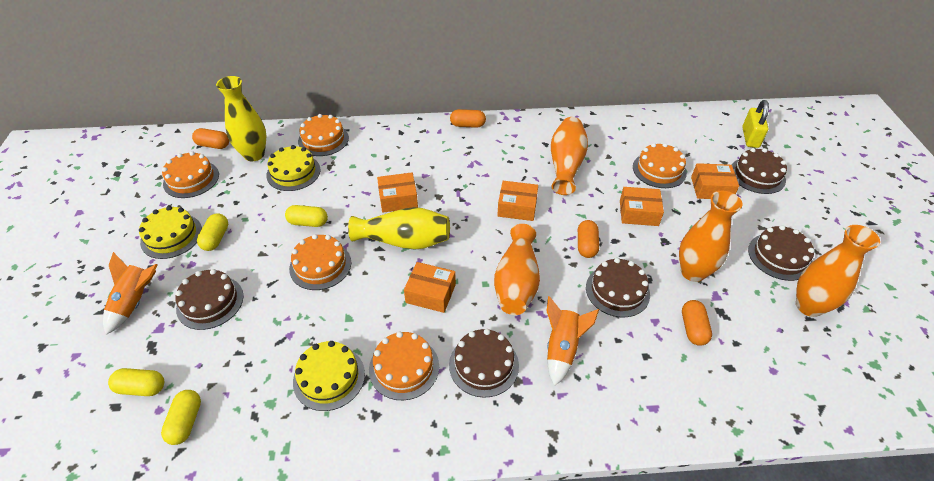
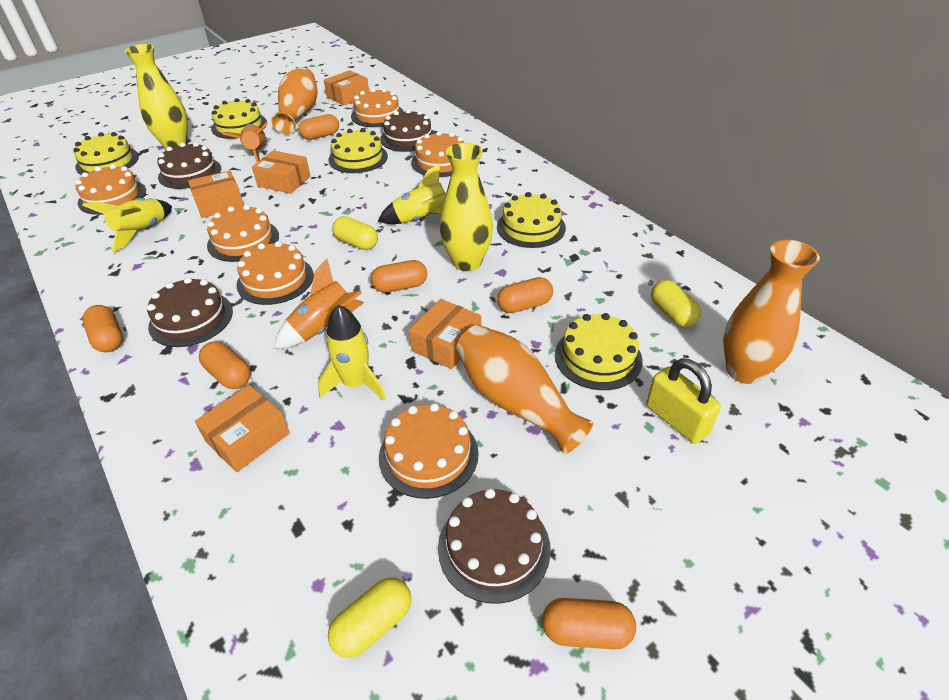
brown cake: [175,269,243,330] [449,329,519,398] [586,258,650,317] [732,148,787,194] [748,225,815,281] = 5 -> [147,277,233,347] [157,142,221,189] [380,109,436,152] [438,488,551,604] = 4
orange cake: [162,151,219,198] [289,234,351,290] [298,114,349,156] [369,331,439,400] [633,143,687,188] = 5 -> [75,164,146,215] [207,205,279,262] [236,241,314,305] [351,88,404,127] [379,403,479,499] [411,131,464,177] = 6
orange capsule: [192,128,229,149] [450,109,486,128] [578,220,599,258] [682,300,712,346] = 4 -> [83,305,123,352] [199,341,251,389] [299,114,339,140] [371,260,427,293] [497,277,553,313] [542,598,636,649] = 6
orange vase: [494,224,540,315] [551,117,588,195] [679,191,743,282] [796,225,880,317] = 4 -> [271,67,317,134] [457,325,593,454] [723,240,820,384] = 3
yellow cake: [139,206,202,259] [266,145,320,191] [293,341,365,411] = 3 -> [73,132,139,175] [211,98,267,139] [328,128,388,173] [497,192,566,248] [555,313,643,390] = 5
yellow capsule: [108,368,164,396] [161,390,201,445] [197,214,228,251] [285,205,328,227] = 4 -> [328,577,411,658] [332,216,378,250] [651,280,701,327] = 3
yellow rocket: none = 0 -> [82,198,172,252] [318,305,386,401] [378,163,446,224] = 3

